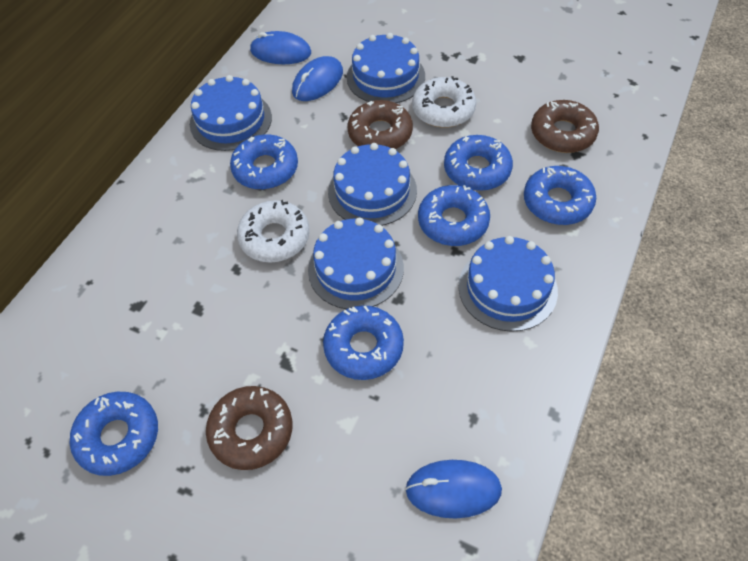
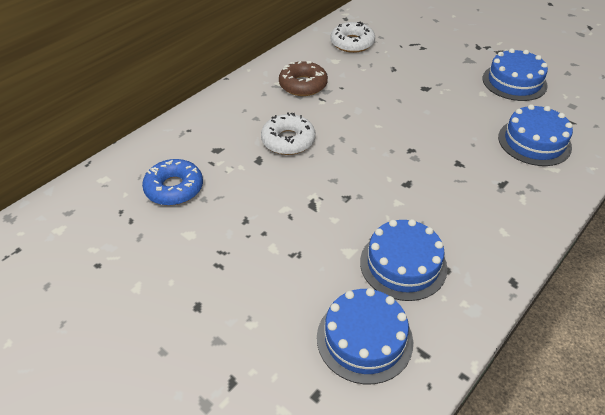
blue cake: [190,75,272,151] [308,217,404,309] [328,143,417,226] [347,33,425,103] [458,236,558,332] = 5 -> [317,288,413,384] [360,219,448,301] [483,48,548,101] [498,104,573,166] = 4
blue donut: [70,392,158,476] [230,135,298,190] [323,305,404,380] [418,185,490,246] [444,135,513,191] [524,166,596,225] = 6 -> [142,159,203,206] = 1
blue mouse: [250,31,311,64] [292,56,343,101] [405,460,502,519] = 3 -> none = 0
brown donut: [206,386,293,470] [348,100,413,149] [531,100,599,153] = 3 -> [279,61,328,96] = 1

